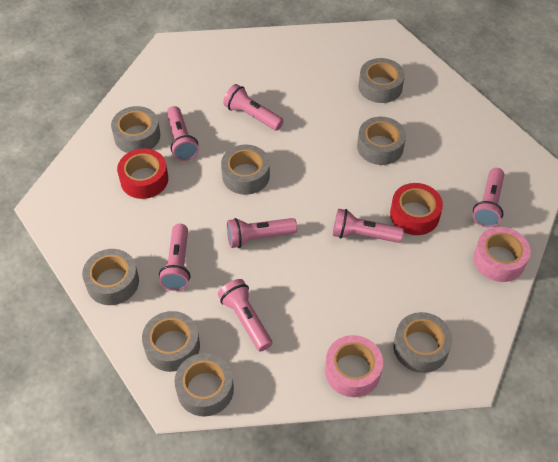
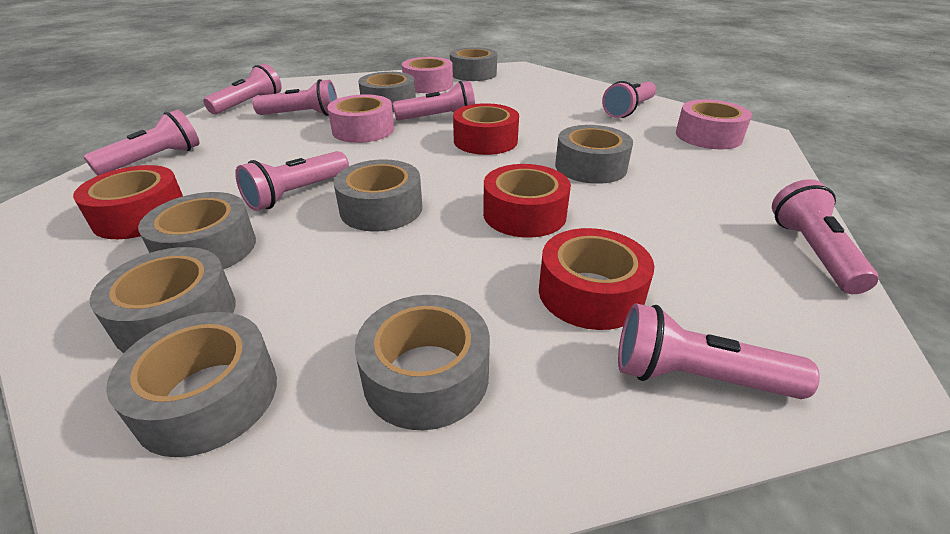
pink flashlight: [159,224,190,291] [167,106,199,161] [218,279,272,351] [223,84,284,131] [227,218,297,248] [333,209,404,243] [473,168,505,228] = 7 -> [84,109,199,175] [203,64,282,114] [235,151,349,211] [252,79,337,116] [393,81,475,121] [602,81,656,118] [618,303,820,399] [772,179,878,294] = 8
pink tape: [325,335,383,397] [473,227,531,282] = 2 -> [327,94,394,143] [402,57,453,93] [676,99,752,149] = 3
red tape: [117,148,168,199] [390,183,443,235] = 2 -> [73,165,183,239] [453,103,519,155] [483,164,571,238] [539,228,654,330] = 4

